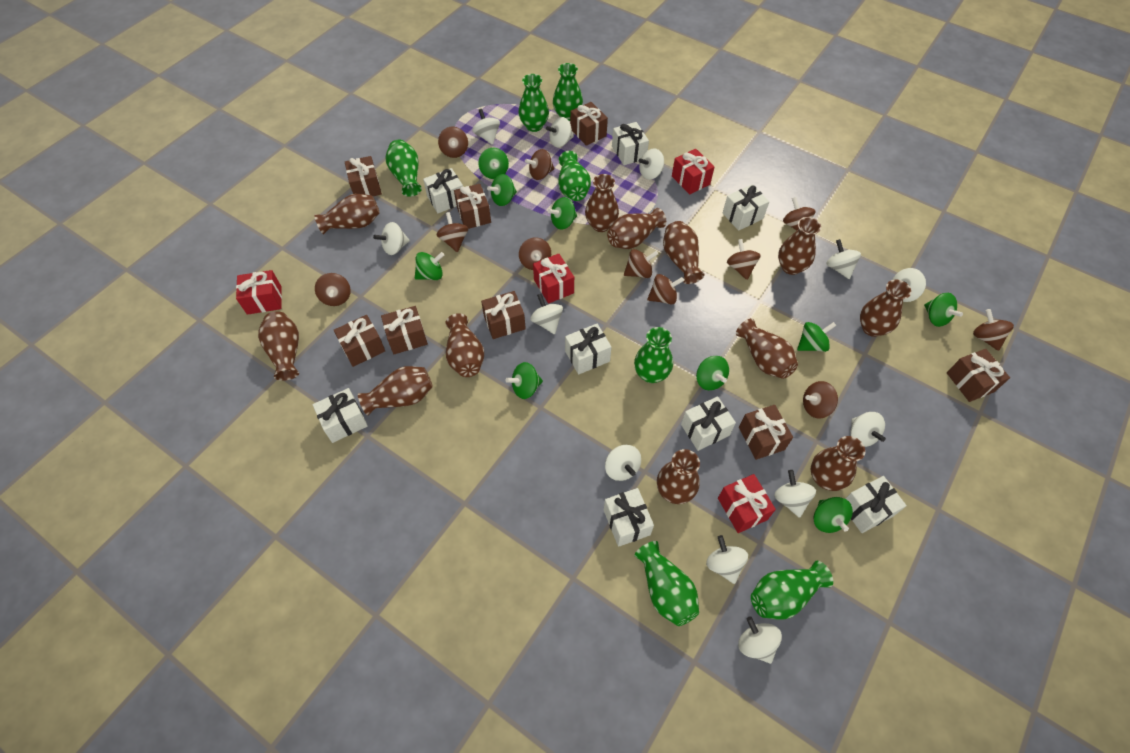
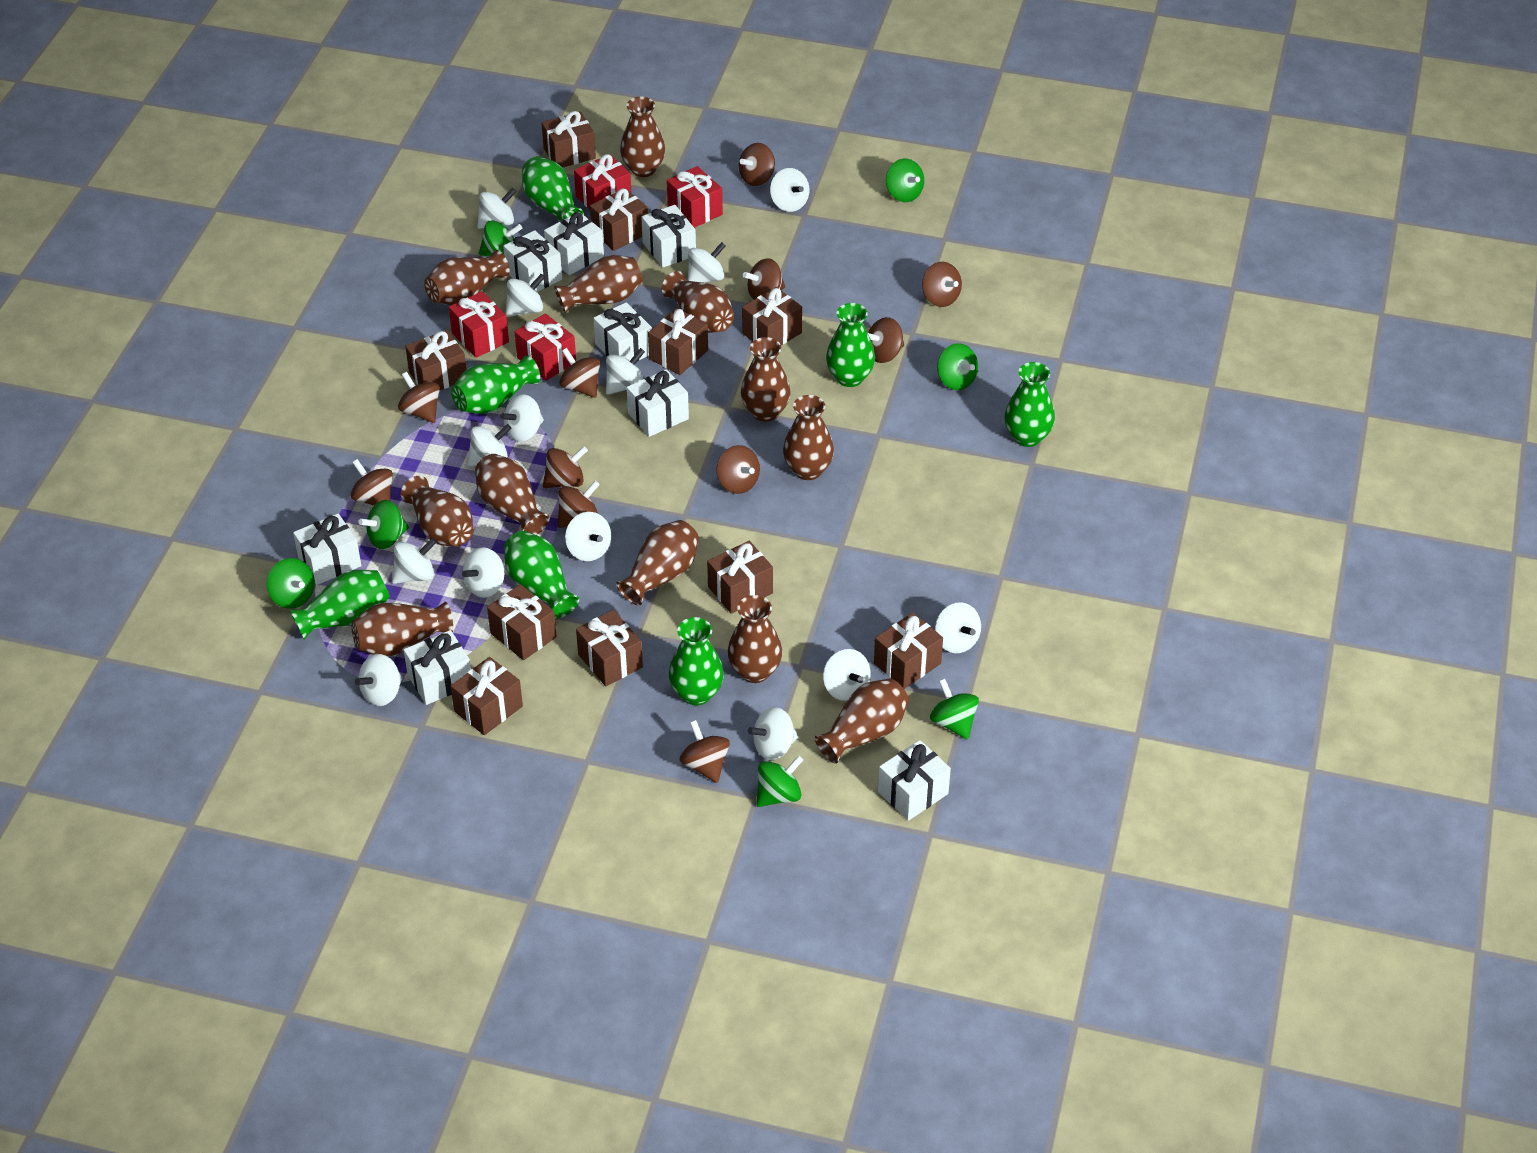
brown gift: [334,315,385,367] [345,156,382,196] [381,306,428,354] [454,184,491,229] [481,291,526,339] [570,102,608,146] [739,405,793,460] [947,349,1010,402] = 8 -> [405,330,466,390] [451,657,523,735] [487,584,557,660] [542,111,596,168] [576,610,643,686] [590,188,648,251] [648,308,708,375] [707,541,773,614] [742,287,802,345] [874,612,943,689] = 10
green spinning top: [415,252,444,280] [478,148,509,179] [487,174,517,206] [506,362,543,399] [548,197,577,230] [696,356,729,390] [797,322,836,352] [813,497,853,533] [924,293,963,327] = 9 -> [267,558,315,609] [358,500,409,549] [479,220,522,256] [756,755,803,807] [886,159,924,202] [930,679,979,740] [937,343,978,390] = 7
white spinning top: [373,222,410,255] [472,109,500,145] [530,294,563,334] [546,117,574,147] [605,445,641,481] [639,148,664,180] [706,535,748,584] [738,616,782,664] [774,470,816,518] [826,239,861,279] [850,412,886,447] [893,268,926,302] = 12 -> [355,654,403,706] [392,538,437,584] [462,547,504,598] [467,424,512,466] [477,188,517,229] [500,394,544,442] [505,274,545,317] [565,512,611,561] [606,348,645,395] [688,242,726,283] [748,707,798,760] [770,168,809,212] [823,649,870,701] [935,602,981,653] = 14

